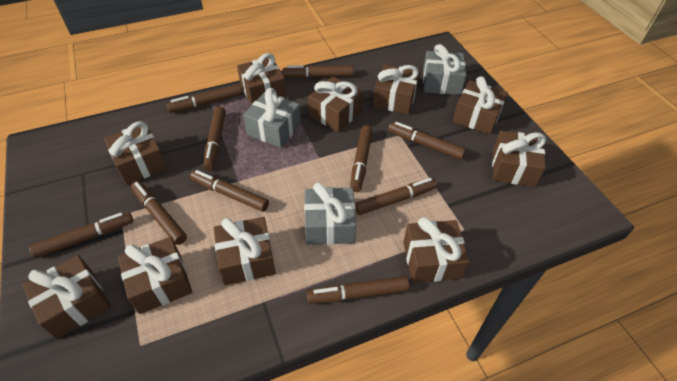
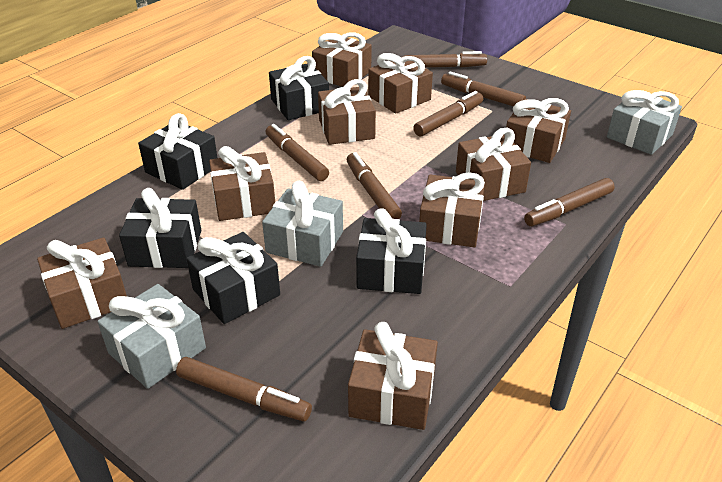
black gift: none = 0 -> [119,188,201,268] [138,113,217,190] [186,232,280,324] [269,56,329,120] [356,208,427,294] = 5
brown gift: [23,255,111,339] [104,121,167,185] [118,237,192,314] [214,217,276,285] [237,53,287,106] [308,77,363,132] [373,64,420,115] [403,217,470,283] [453,76,508,134] [492,131,546,187] = 10 -> [37,238,127,329] [209,146,275,221] [312,32,372,87] [318,79,376,145] [348,322,438,430] [368,53,433,114] [419,172,485,247] [456,128,531,201] [506,98,571,163] = 9
brown marker: [29,212,133,258] [131,181,187,245] [167,84,243,113] [190,170,269,212] [203,106,226,170] [283,65,353,78] [307,276,409,304] [350,125,373,192] [355,178,437,215] [388,122,466,160] = 10 -> [176,357,312,421] [266,124,329,181] [347,152,402,219] [405,51,487,68] [413,91,483,136] [441,72,526,107] [524,178,615,226] = 7

